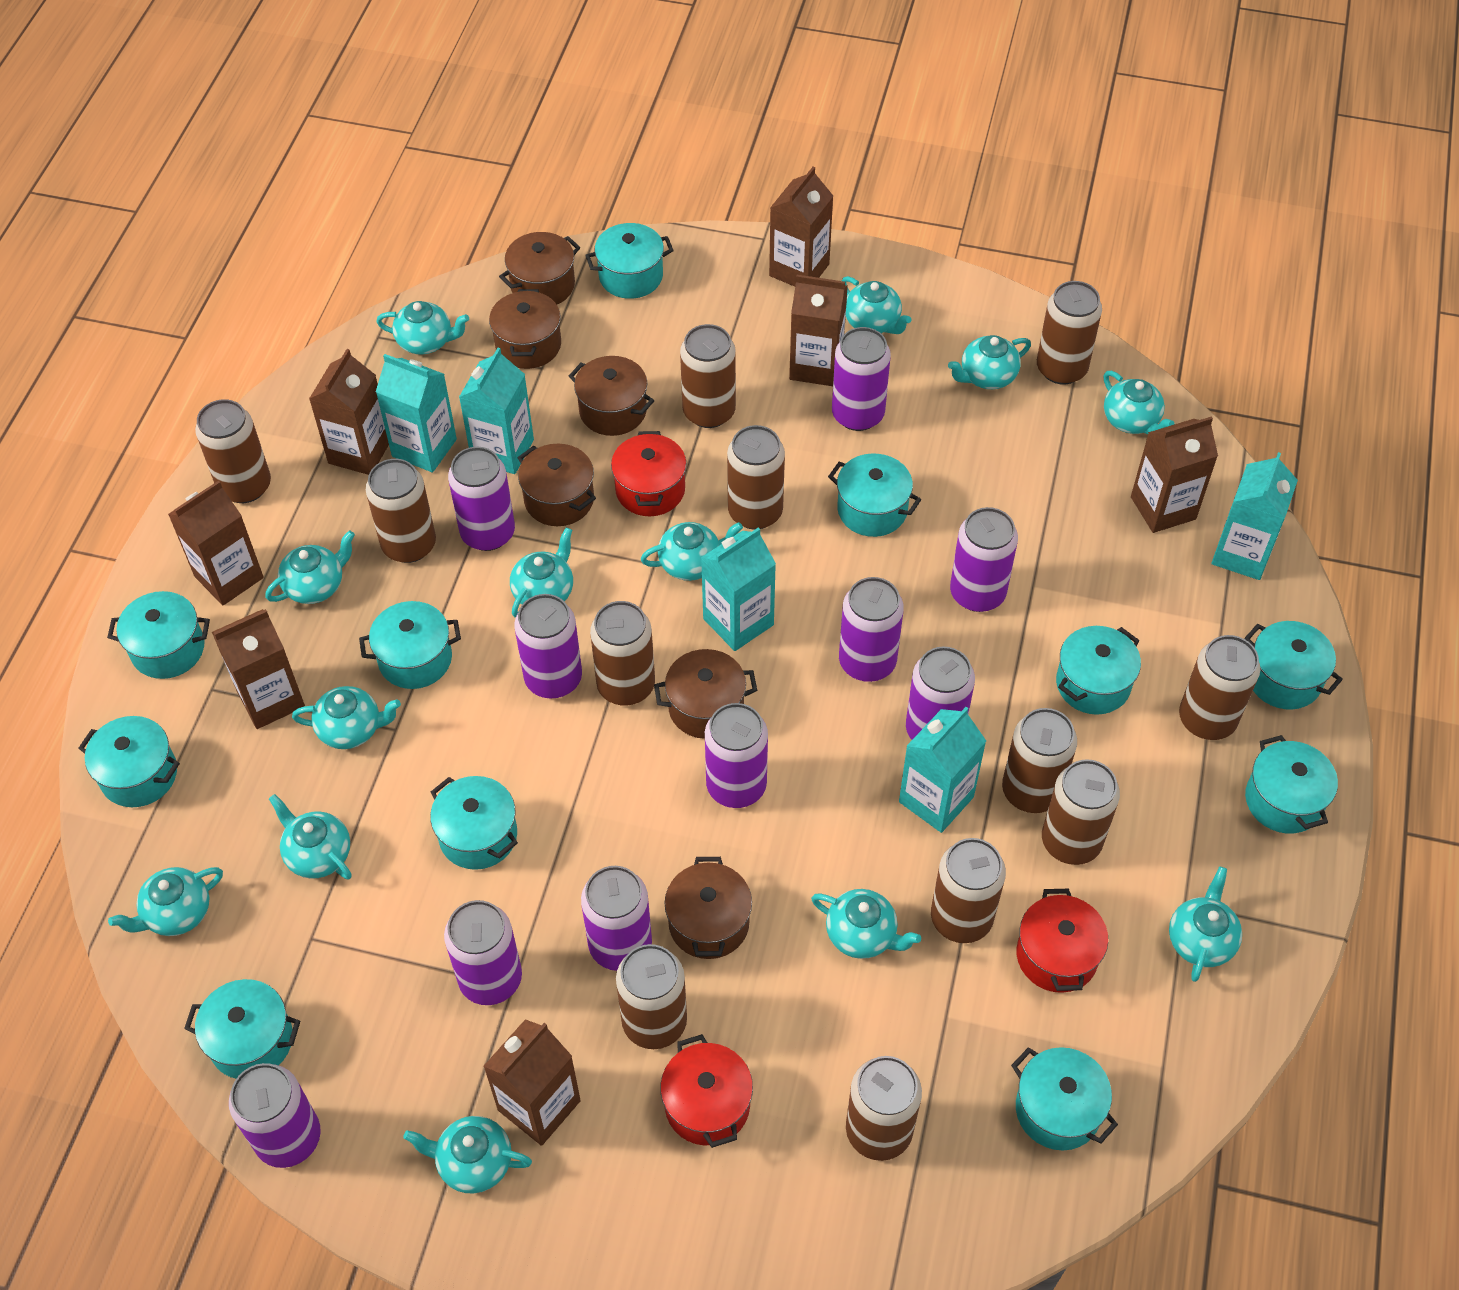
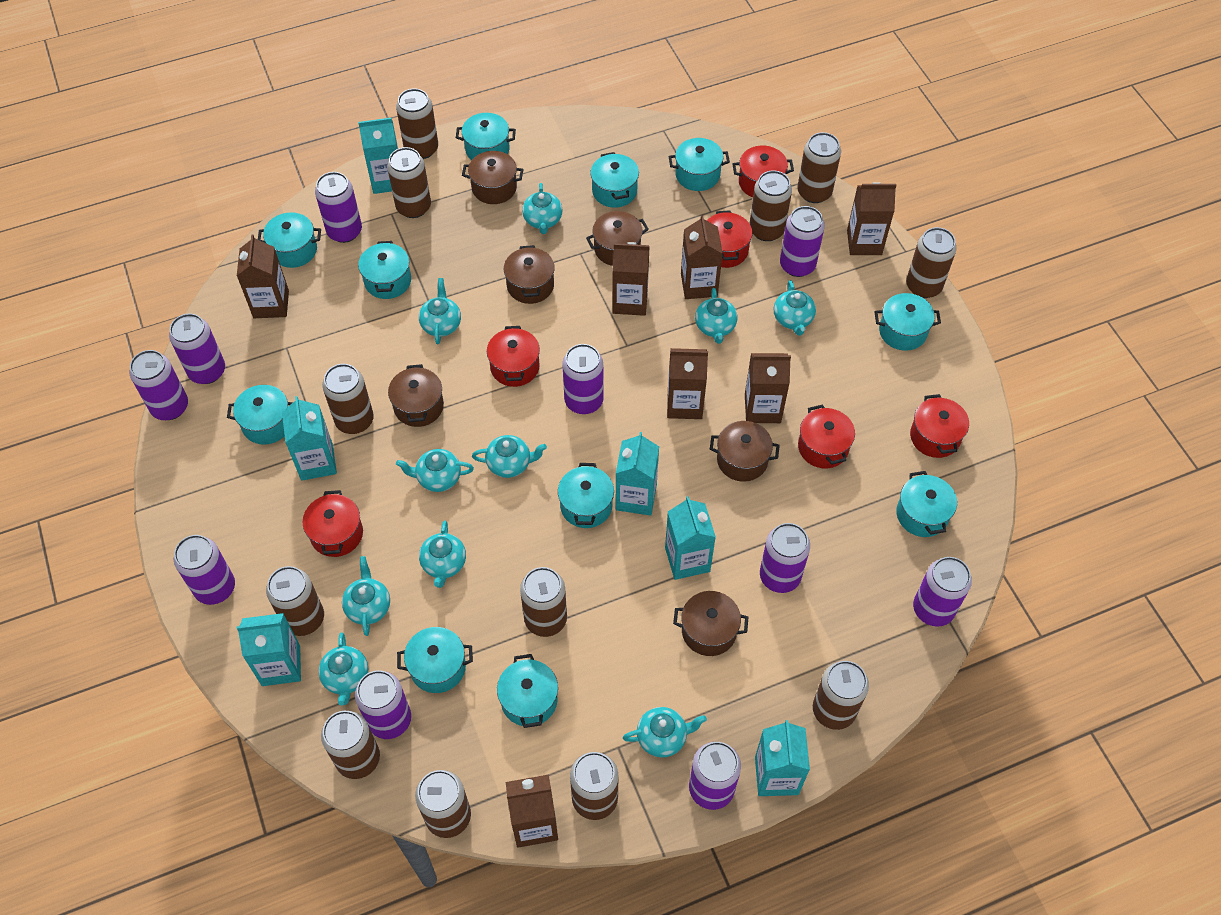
red pot: [611,431,687,516] [660,1034,753,1148] [1017,889,1108,993] = 3 -> [303,490,363,557] [487,326,540,387] [707,210,752,268] [732,146,794,197] [798,404,855,468] [910,394,969,458] = 6
turquoise carton: [376,354,457,472] [459,348,534,474] [701,527,776,651] [899,707,986,833] [1211,452,1298,580] = 5 -> [237,613,301,686] [282,396,337,481] [358,118,398,194] [616,432,659,516] [665,496,716,580] [755,720,810,796] = 6
turquoise teapot: [108,867,223,936] [265,531,355,604] [269,794,352,880] [292,686,401,749] [376,301,469,354] [403,1116,532,1194] [510,527,573,618] [641,522,743,581] [811,889,921,959] [842,276,911,334] [948,335,1031,389] [1104,371,1174,434] [1169,866,1242,982] = 13 -> [318,632,368,706] [342,556,390,636] [396,449,474,492] [419,278,461,345] [419,521,466,588] [472,435,547,478] [522,183,563,234] [623,707,707,758] [695,288,737,344] [774,280,816,336] = 10

